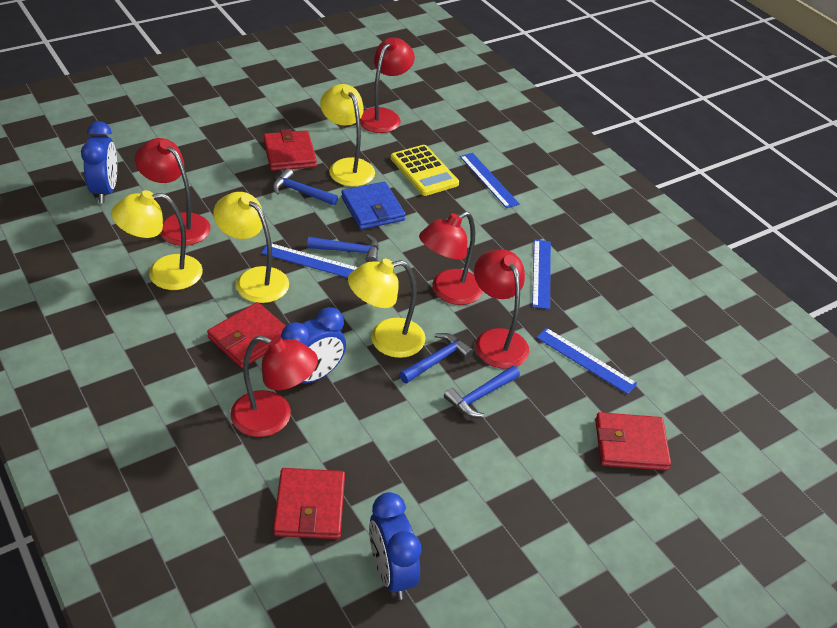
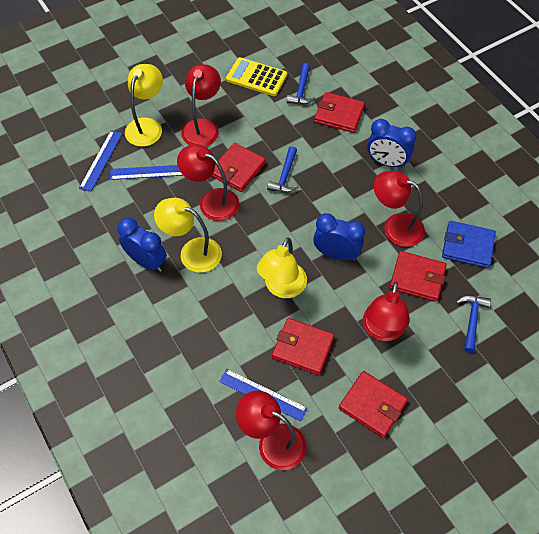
blue hammer: [273,168,338,206] [307,234,379,262] [399,333,474,383] [444,366,520,417] = 4 -> [267,146,299,193] [287,63,315,105] [456,296,491,353] = 3
blue ruler: [261,243,358,278] [460,153,520,208] [532,239,551,309] [536,328,638,394] = 4 -> [79,130,123,191] [110,165,184,180] [219,369,308,422] = 3
red wallet: [207,302,285,368] [263,129,317,171] [273,468,345,539] [595,412,671,471] = 4 -> [212,143,266,192] [272,318,335,375] [314,92,365,133] [339,371,408,438] [390,251,446,302] = 5
yellow lamp: [111,190,203,290] [213,192,289,303] [320,84,375,187] [348,258,426,358] = 4 -> [125,64,163,147] [154,198,222,273] [257,237,307,298] = 3

